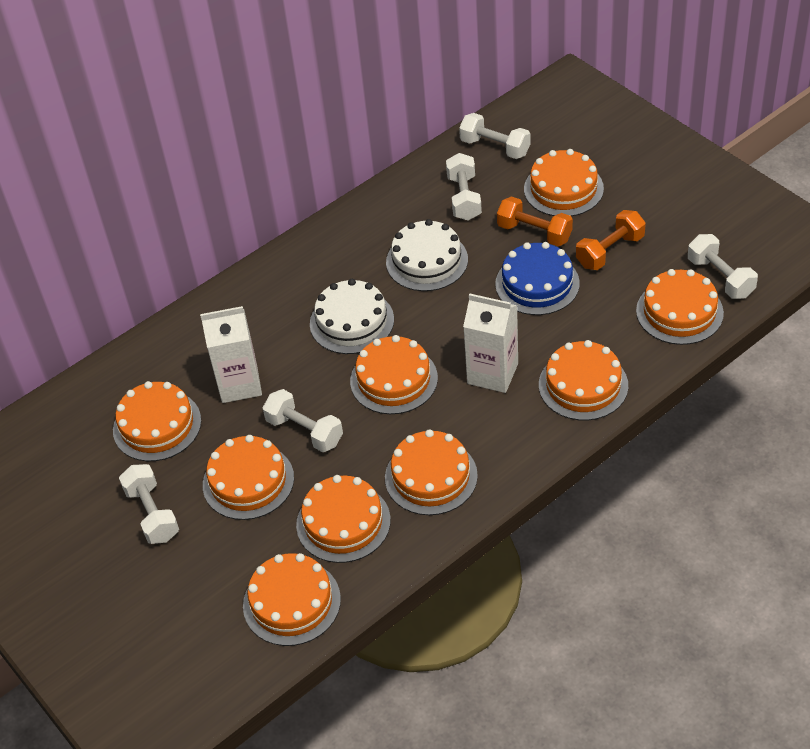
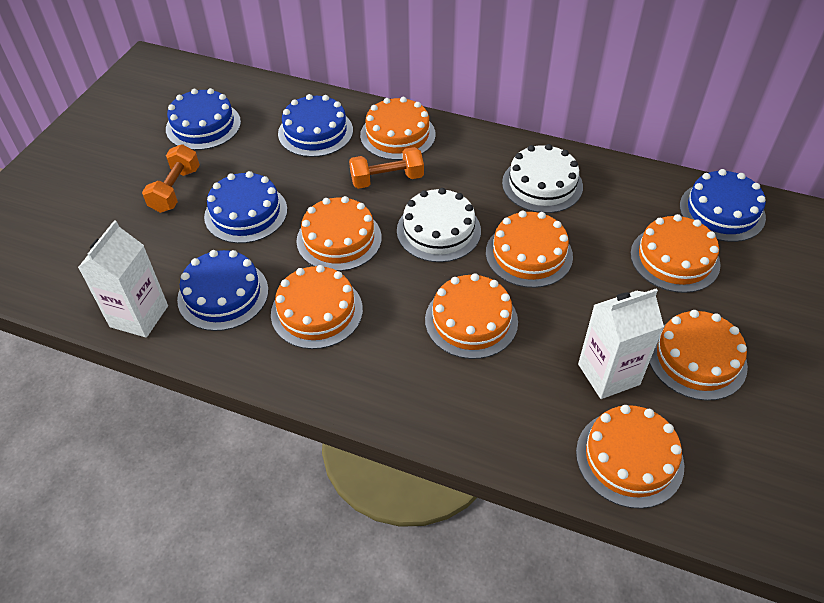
blue cake: [495,242,580,315] = 1 -> [166,88,241,150] [177,250,268,331] [204,171,287,243] [278,94,353,157] [680,169,766,242] = 5
orange cake: [113,381,201,461] [203,435,294,520] [243,553,341,646] [296,475,391,563] [350,335,438,414] [385,429,478,515] [524,149,604,216] [539,340,628,421] [636,269,724,345] = 9 -> [271,265,363,349] [296,196,382,271] [360,97,436,160] [425,273,518,359] [486,211,573,288] [576,405,684,509] [630,214,721,293] [649,310,748,401] = 8
white dumbbell: [119,464,179,544] [263,389,343,452] [446,153,482,220] [459,113,531,159] [688,234,758,299] = 5 -> none = 0

